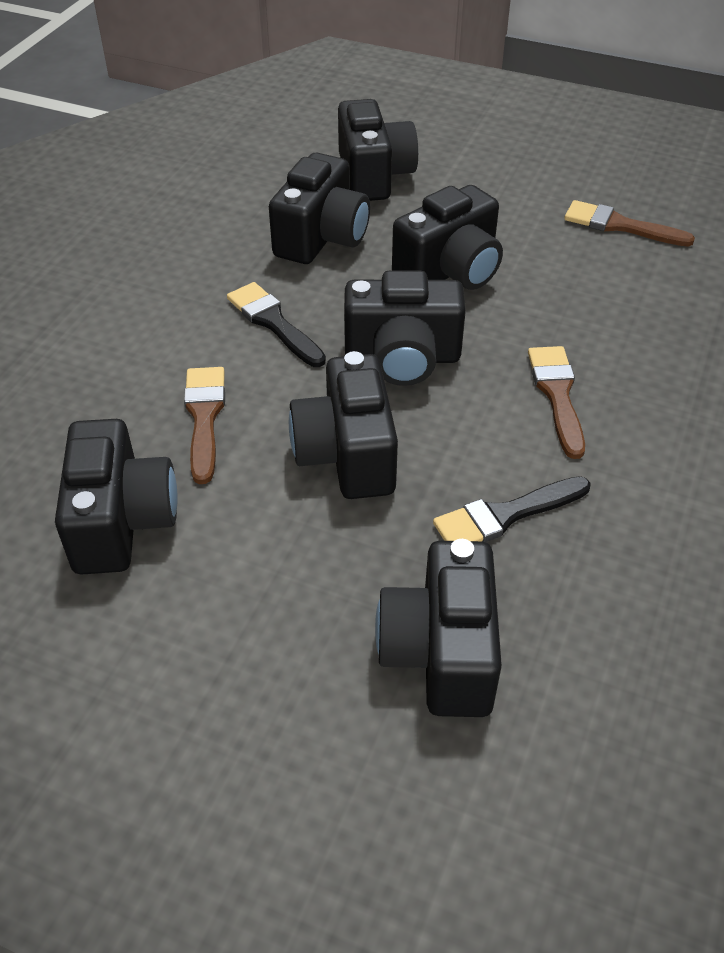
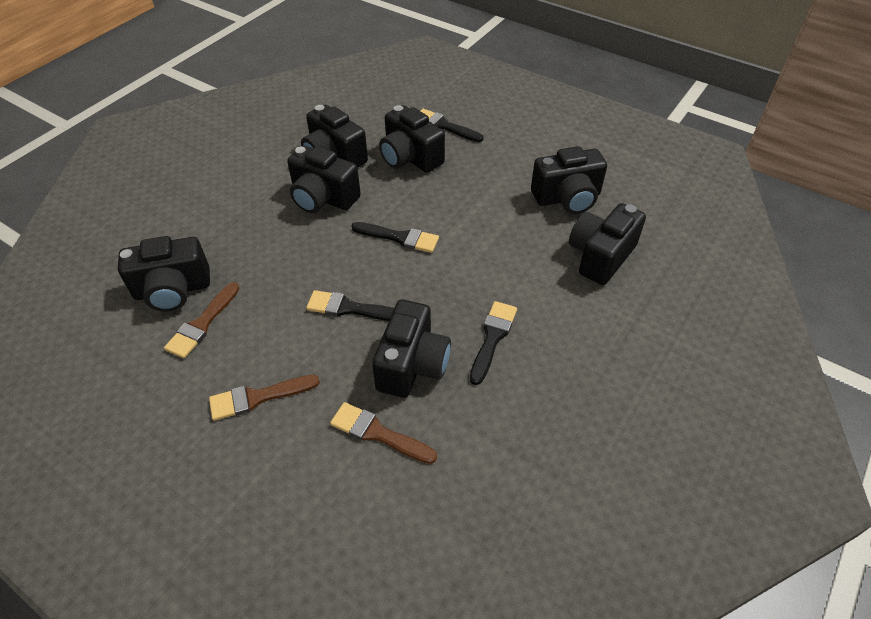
black brush: [227,282,326,367] [433,476,591,542] = 2 -> [306,290,394,321] [351,222,439,253] [421,109,484,142] [470,301,517,385] = 4

